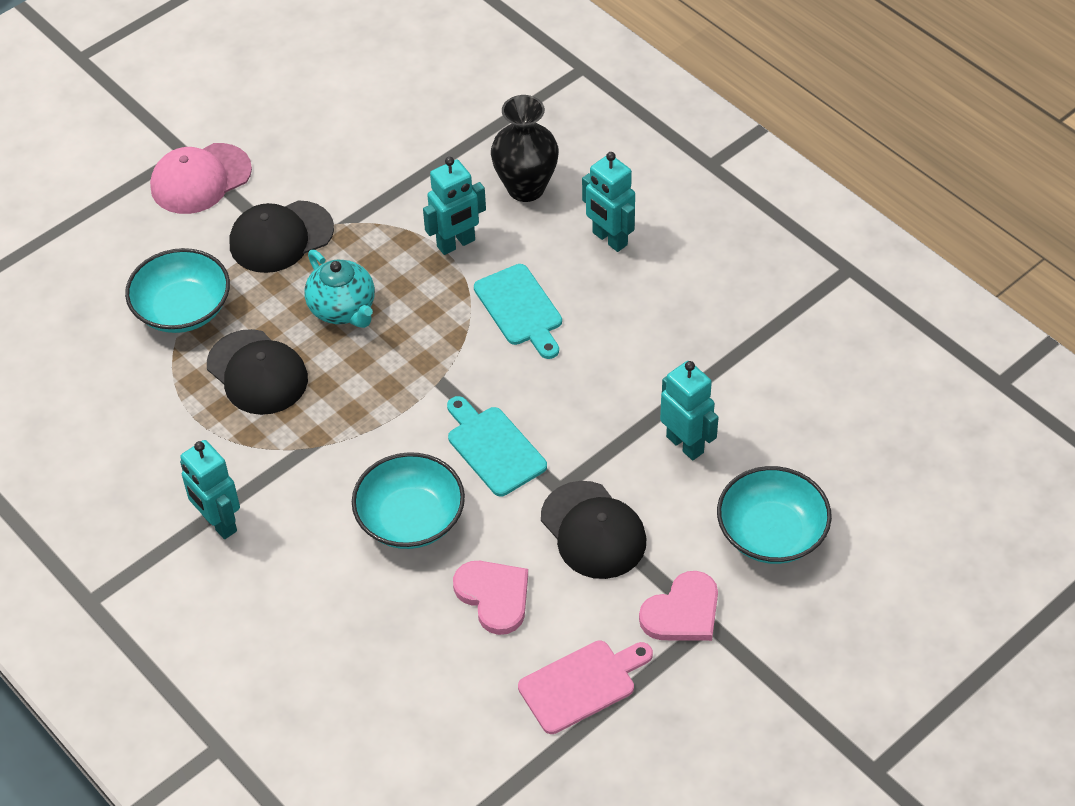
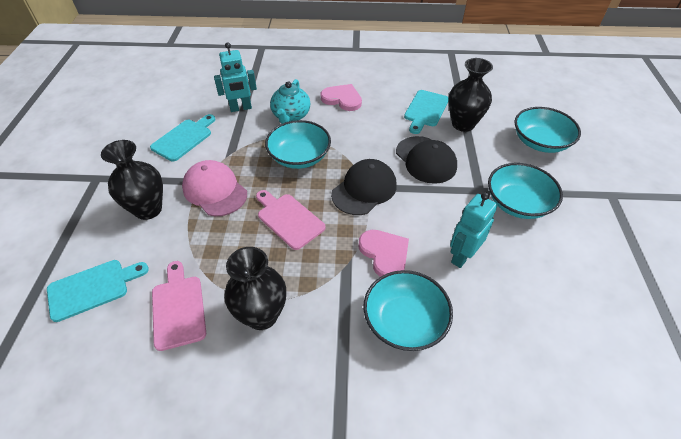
black cap: [207,329,308,415] [230,200,334,273] [541,481,646,579] = 3 -> [331,159,397,215] [396,136,457,184] = 2
black vase: [491,95,559,202] = 1 -> [101,140,163,220] [224,247,286,330] [448,58,493,132] = 3
pink cutting board: [518,640,653,734] = 1 -> [152,261,206,351] [256,190,326,250] = 2
turquoise bowl: [125,248,230,333] [352,452,465,549] [717,466,832,564] = 3 -> [265,120,331,169] [363,270,453,351] [488,163,563,219] [514,107,581,153] = 4
turquoise cutting board: [447,396,547,496] [474,264,562,359] = 2 -> [47,260,149,322] [150,114,215,161] [404,90,449,134] = 3
turquoise robot: [180,440,240,539] [423,157,486,255] [582,152,635,252] [660,361,719,460] = 4 -> [214,43,257,112] [450,192,498,268] = 2

